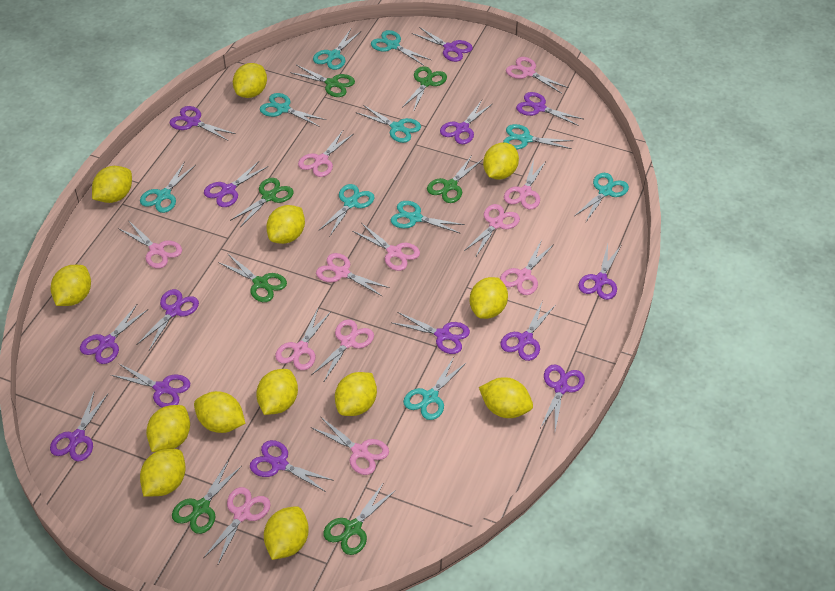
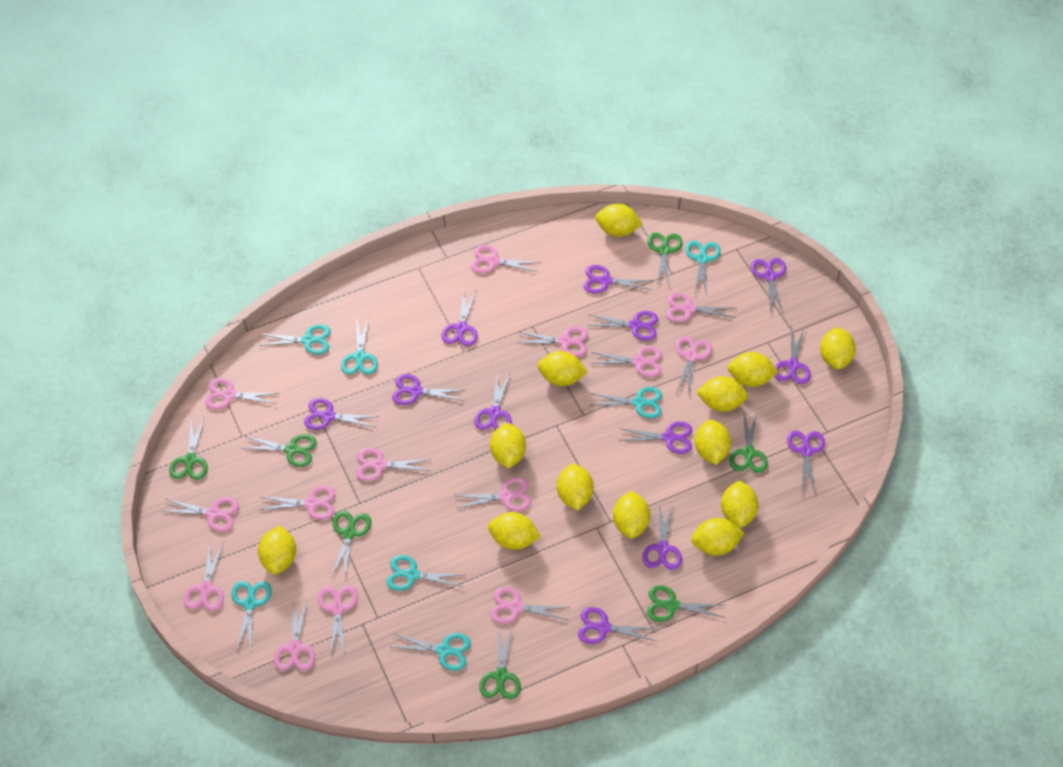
pink scissors: [118,220,182,269] [203,487,271,566] [275,309,331,370] [298,130,353,177] [311,320,374,381] [311,416,389,475] [316,253,390,297] [352,223,420,271] [464,204,520,256] [500,240,554,295] [504,159,546,209] [506,57,569,94] = 12 -> [161,497,239,532] [184,542,224,611] [205,378,279,409] [259,486,335,520] [274,600,315,670] [318,585,358,656] [356,448,431,481] [456,477,531,511] [471,245,541,273] [490,587,570,624] [518,326,588,357] [590,346,662,377] [666,293,736,322] [676,336,712,394] = 14
purple scissors: [50,391,108,461] [80,305,148,364] [111,363,190,408] [136,289,199,350] [169,106,236,141] [204,161,268,207] [250,440,334,492] [392,312,470,354] [412,27,473,62] [440,100,492,144] [500,301,556,361] [516,92,583,126] [541,365,585,430] [578,244,621,300] = 14 -> [304,398,379,430] [392,374,464,405] [442,291,478,346] [474,373,512,430] [578,607,658,644] [584,265,654,294] [587,311,658,341] [619,421,692,454] [643,504,682,570] [751,258,786,314] [775,327,811,384] [787,431,825,495] = 12
turquoise scissors: [140,162,196,213] [260,93,326,127] [313,29,361,70] [318,184,375,236] [356,105,421,143] [371,30,431,66] [391,201,465,234] [403,357,467,420] [503,124,573,149] [575,173,629,222] = 10 -> [232,581,272,652] [259,324,331,355] [341,318,378,375] [387,555,466,591] [393,633,471,671] [590,387,662,419] [685,241,721,295] = 7

